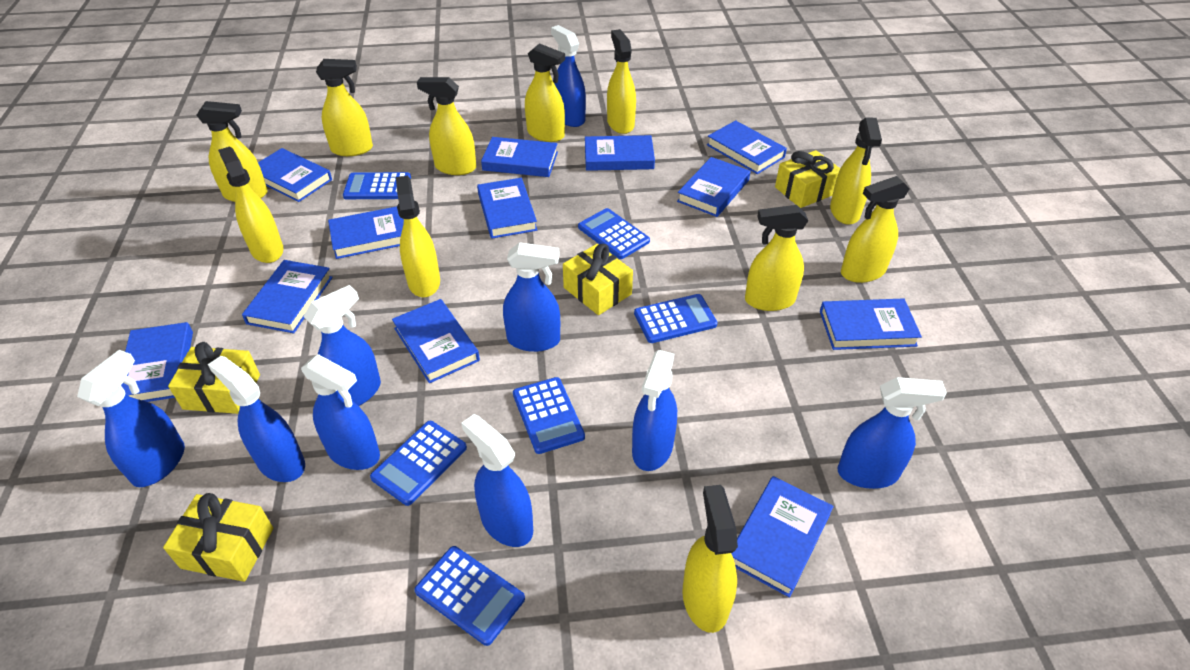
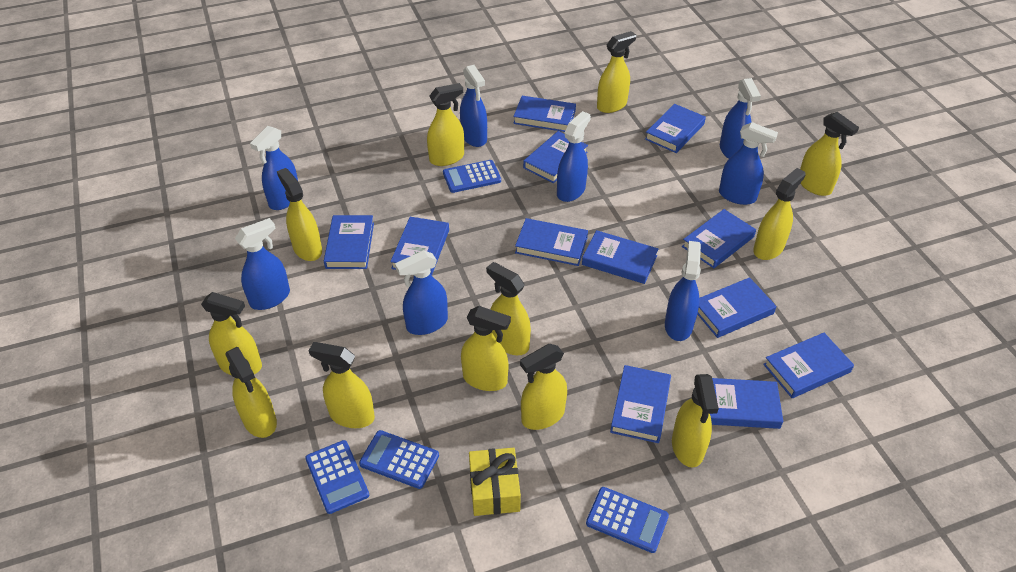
blue calculator: [343,172,411,199] [370,421,467,506] [414,546,525,646] [513,377,585,454] [578,208,650,259] [634,294,718,343] = 6 -> [305,440,369,514] [359,430,439,489] [443,160,501,193] [586,487,669,553] = 4
blue spray bottle: [77,350,185,487] [208,356,305,482] [301,354,380,470] [304,285,381,406] [461,414,533,547] [503,242,560,352] [551,25,586,127] [632,350,677,471] [838,377,947,489] = 9 -> [235,218,290,310] [250,126,298,210] [395,250,448,335] [460,65,487,147] [557,111,591,202] [665,241,701,341] [719,122,778,205] [720,78,761,159] = 8
yellow gift: [163,493,273,582] [168,342,260,414] [563,244,633,315] [775,150,840,208] = 4 -> [469,448,521,516] = 1
yellow spray bottle: [196,101,268,202] [218,147,283,263] [316,59,373,156] [396,176,440,297] [417,77,476,175] [525,43,565,142] [607,29,636,134] [682,485,738,633] [745,205,808,311] [830,117,882,225] [841,176,909,283] = 11 -> [201,292,262,375] [225,347,277,438] [277,168,322,261] [308,342,375,428] [427,83,464,166] [461,306,511,391] [486,262,531,355] [520,344,567,430] [597,31,636,113] [672,374,719,467] [753,168,806,260] [800,112,859,196] = 12

